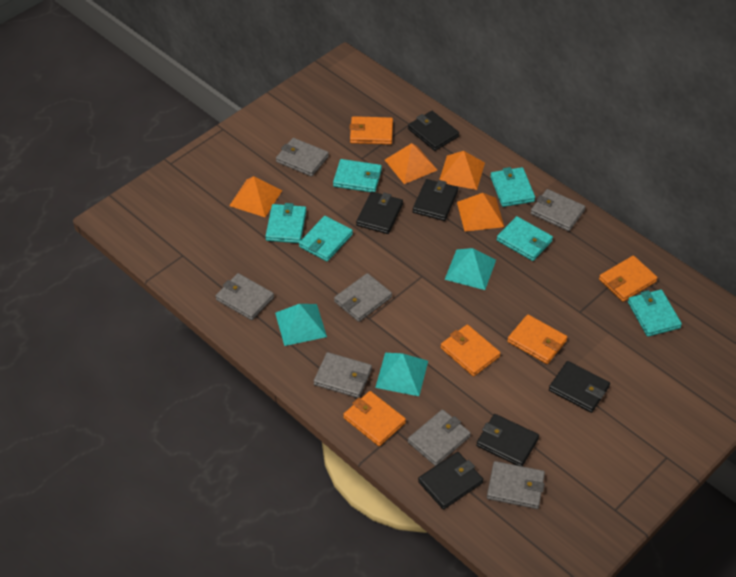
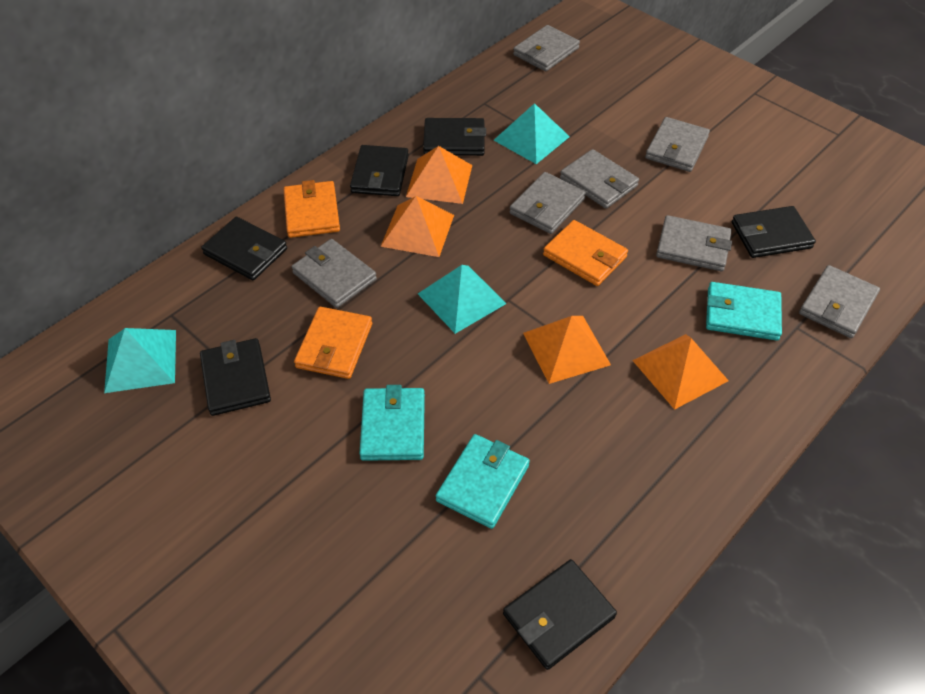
orange wallet: [343,391,406,446] [349,116,393,145] [441,325,501,376] [507,314,568,364] [599,256,658,302] = 5 -> [284,180,340,238] [294,307,372,379] [543,220,628,286] = 3
turquoise wallet: [265,203,306,243] [299,216,353,261] [333,159,382,192] [490,167,535,207] [496,216,553,261] [628,289,682,337] = 6 -> [359,385,425,461] [436,434,530,529] [706,282,782,341] = 3

